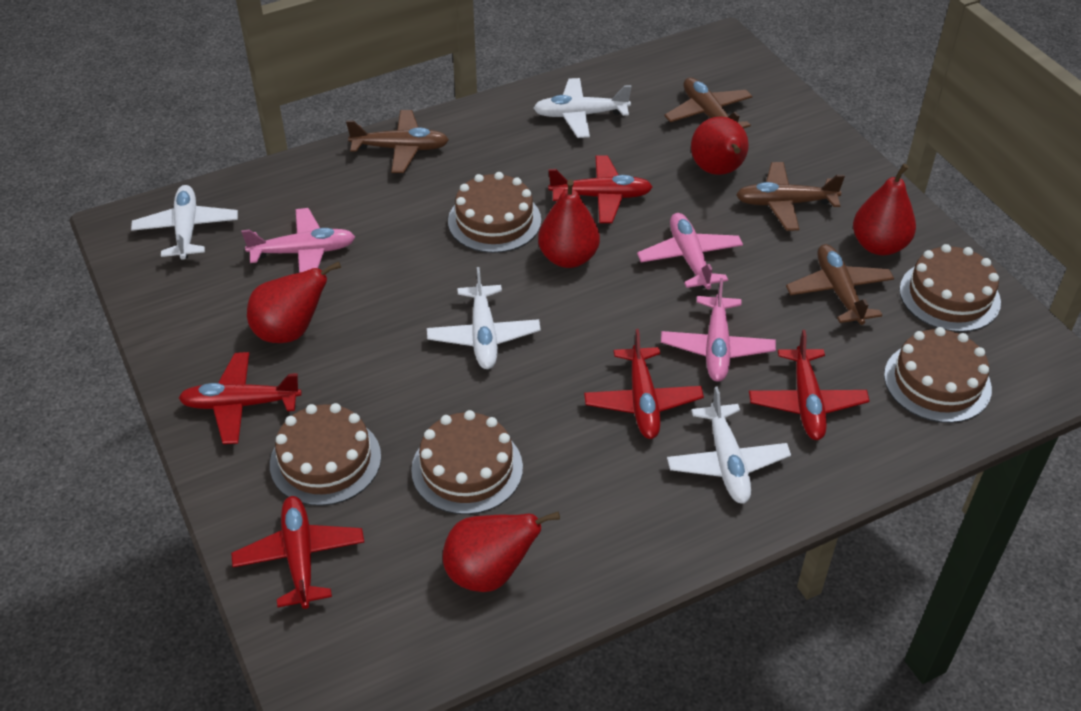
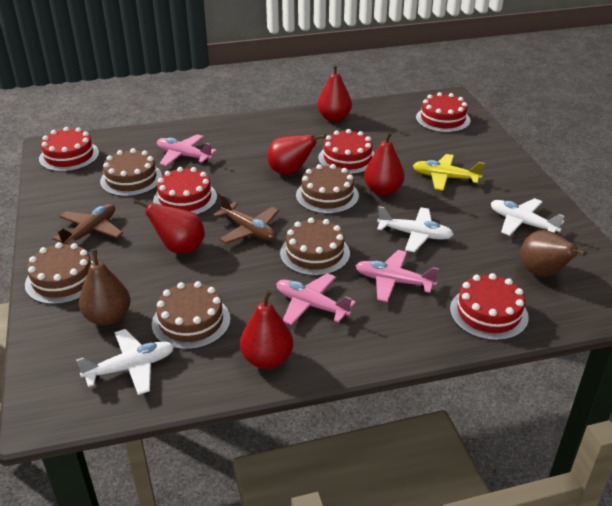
brown pear: none = 0 -> [79,249,130,326] [521,230,587,277] = 2
brown plane: [346,110,449,173] [664,77,753,129] [736,162,845,231] [786,244,894,325] = 4 -> [52,204,123,246] [213,194,279,244] = 2
red cake: none = 0 -> [39,127,99,172] [153,167,217,215] [318,129,375,174] [416,92,471,133] [450,273,529,341] = 5
red plane: [179,352,302,444] [231,496,364,609] [548,155,653,223] [584,329,704,439] [749,330,870,440] = 5 -> none = 0
white plane: [131,185,238,260] [427,267,541,369] [533,78,632,138] [667,386,791,503] = 4 -> [76,329,174,395] [377,206,454,252] [491,198,565,236] = 3
yellow plane: none = 0 -> [413,154,484,191] = 1

